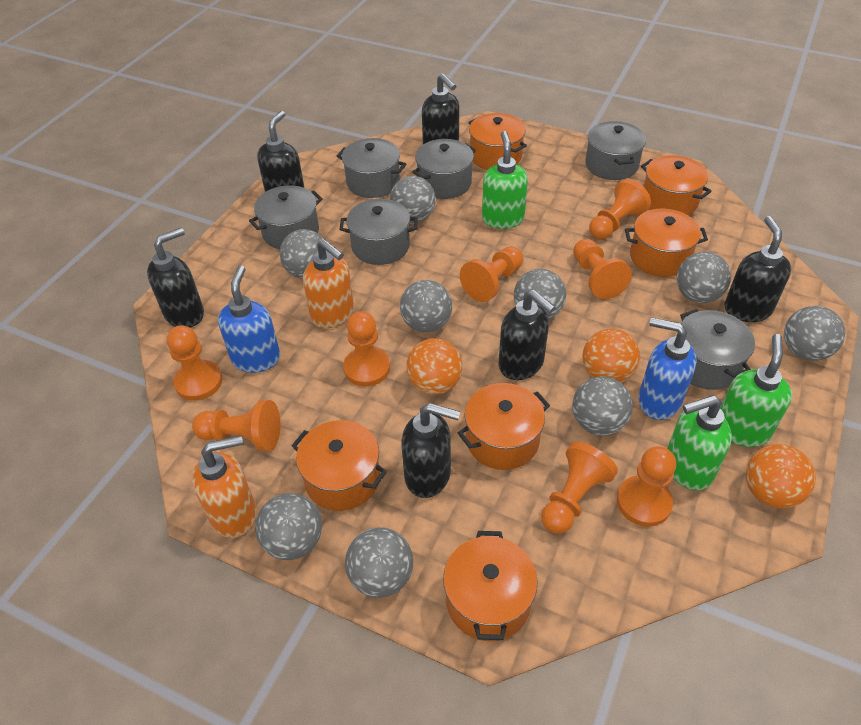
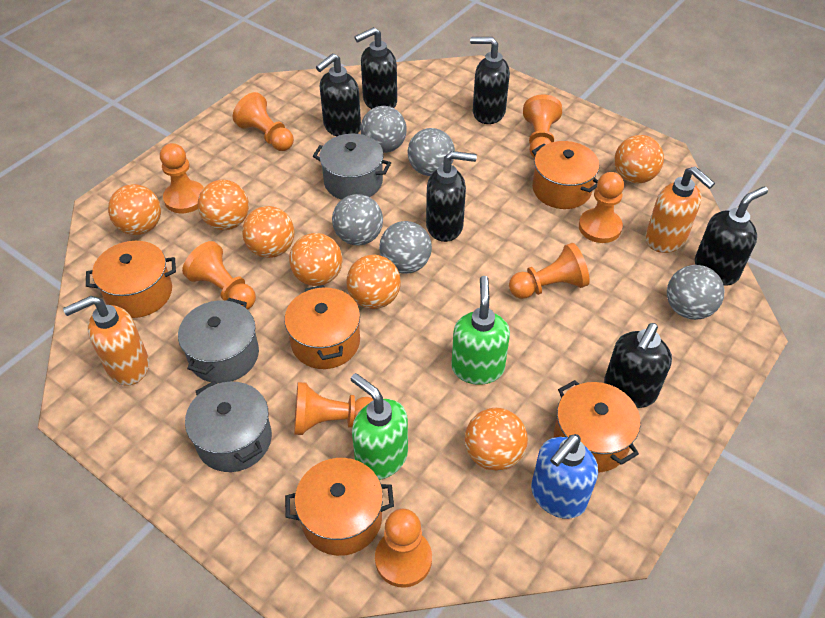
blue soap dispenser: [218,265,280,373] [638,317,697,420] = 2 -> [531,434,598,519] = 1
green soap dispenser: [482,131,528,229] [667,395,732,491] [720,334,792,447] = 3 -> [351,373,408,480] [451,276,510,385] = 2
grey ball: [255,493,322,560] [280,229,323,279] [345,527,413,598] [390,176,436,223] [400,280,452,333] [514,269,566,319] [572,377,633,436] [677,252,731,303] [784,306,845,361] = 9 -> [332,194,383,245] [360,106,407,153] [379,221,432,274] [408,128,455,176] [667,265,725,320] = 5
grey pot: [249,185,323,249] [337,138,406,198] [339,199,418,265] [412,139,476,199] [585,121,646,180] [680,309,755,390] = 6 -> [178,298,259,383] [185,381,272,472] [313,134,391,200] = 3
orange ball: [406,338,463,395] [582,329,640,383] [746,444,816,509] = 3 -> [108,184,161,235] [198,180,249,230] [242,206,295,258] [289,233,343,286] [347,255,401,309] [465,408,528,471] [614,135,664,183] = 7
orange pot: [292,420,387,511] [443,531,538,641] [458,383,550,470] [468,113,527,170] [625,209,708,277] [641,155,712,215] = 6 -> [86,241,176,318] [284,285,360,369] [285,458,394,556] [532,141,599,209] [554,380,640,472] = 5

